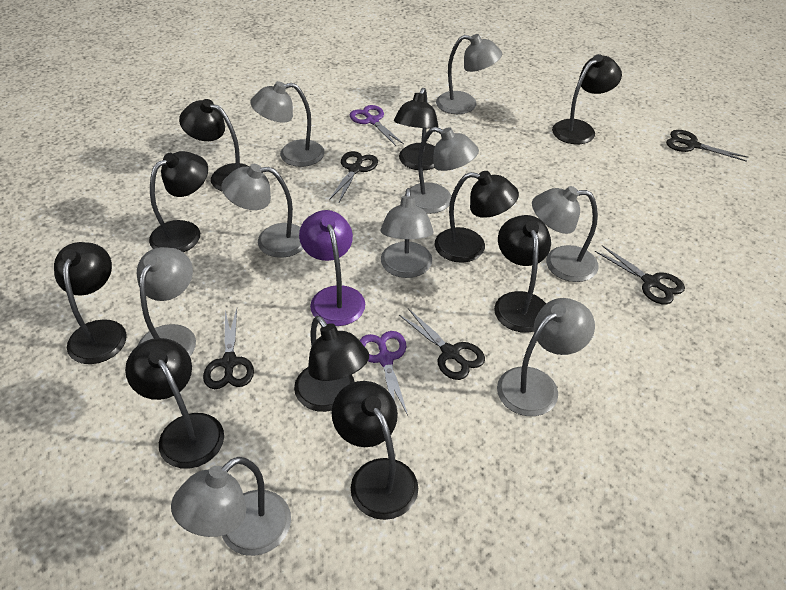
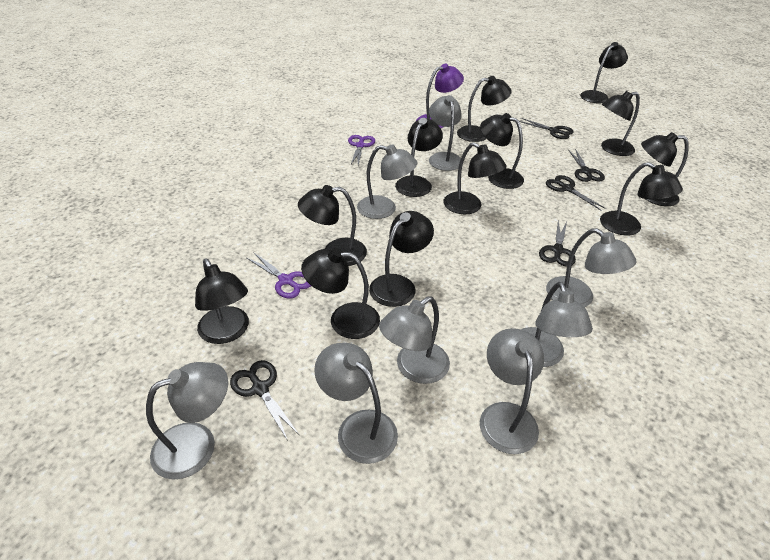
black lamp: [54,242,127,364] [125,338,224,469] [149,151,208,252] [179,99,250,192] [294,316,369,412] [332,381,418,520] [394,88,438,170] [435,171,519,263] [494,215,551,333] [552,54,622,144] = 10 -> [195,259,249,344] [298,185,367,266] [301,248,380,339] [369,211,434,307] [395,118,443,197] [443,142,506,214] [457,76,512,142] [480,113,524,189] [580,42,628,103] [600,162,683,236] [601,91,640,156] [641,132,689,206] = 12
grey lamp: [137,247,196,356] [171,457,291,556] [222,164,303,258] [250,81,325,167] [380,188,434,278] [405,127,479,214] [436,34,502,114] [497,298,595,416] [532,186,599,282] = 9 -> [146,362,228,480] [314,343,398,464] [357,144,417,219] [379,296,450,384] [429,95,462,171] [480,328,544,454] [521,282,593,367] [546,228,636,307] = 8

